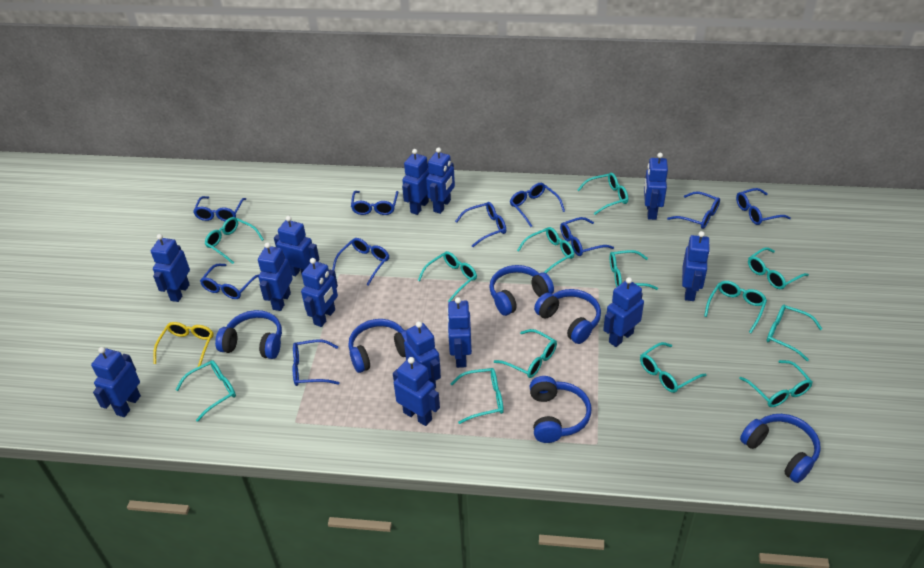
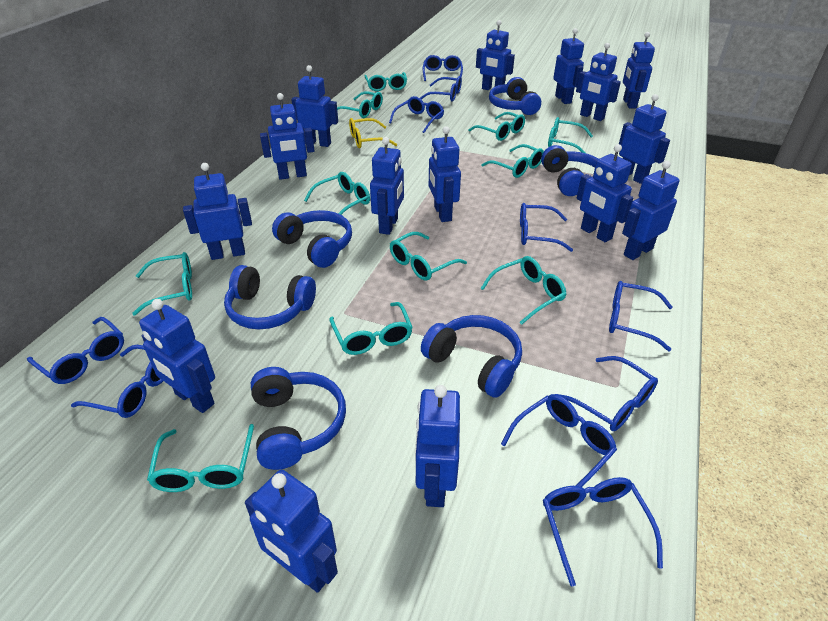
blue robot: [91,347,141,417] [151,234,190,302] [258,242,293,311] [274,216,320,276] [301,258,338,327] [393,357,440,426] [402,149,429,215] [404,321,441,388] [426,147,455,214] [447,297,472,368] [603,277,644,347] [644,153,668,220] [682,231,710,301] = 13 -> [139,299,215,413] [183,163,252,260] [245,470,338,593] [260,93,314,180] [291,65,338,147] [370,137,404,235] [415,385,460,507] [429,126,461,222] [476,20,515,90] [553,28,584,104] [576,43,621,121] [577,144,633,242] [619,94,670,184] [622,161,680,260] [623,32,655,108] = 15
turquoise glasses: [176,360,236,422] [205,217,264,264] [418,251,477,302] [450,368,504,424] [494,329,557,378] [517,227,574,273] [577,173,628,215] [610,250,658,290] [640,342,706,393] [704,281,767,333] [739,360,813,407] [748,247,809,289] [766,305,822,361] = 13 -> [132,252,192,315] [147,424,254,492] [304,172,370,223] [329,302,413,355] [337,92,383,118] [364,72,407,91] [390,232,467,281] [468,112,525,141] [480,256,566,325] [481,144,544,178] [548,117,593,154] = 11

